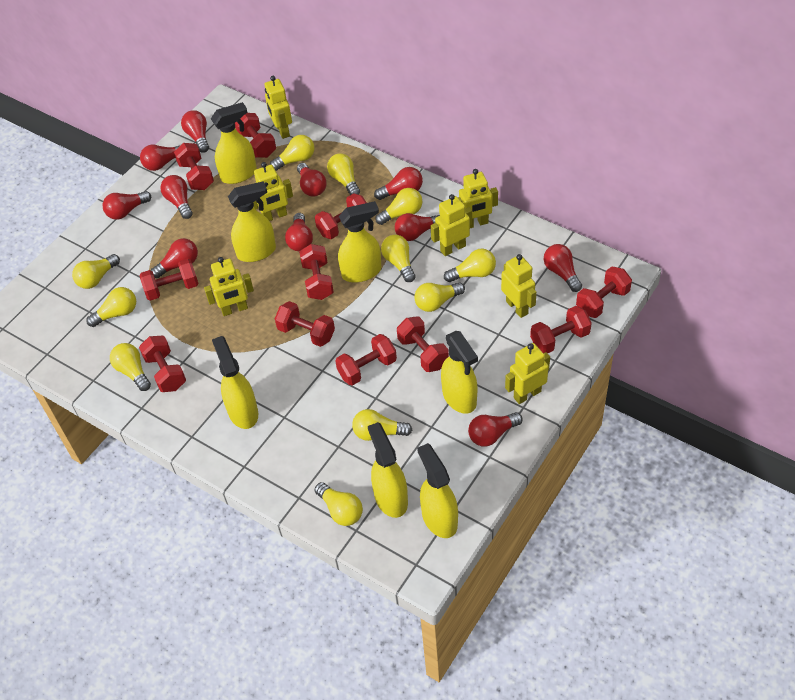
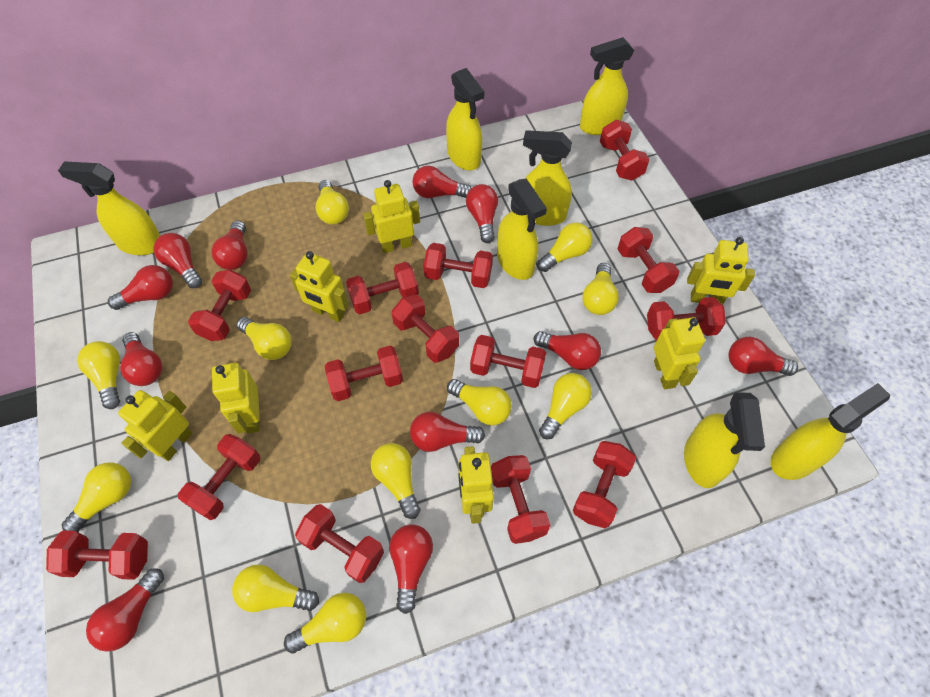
red dumbbell: [139,336,186,392] [140,259,199,301] [174,143,214,190] [235,113,276,158] [275,301,335,347] [299,244,334,300] [315,193,367,239] [335,334,397,386] [397,317,449,372] [530,306,592,353] [576,267,632,318] = 11 -> [46,531,148,580] [178,434,260,520] [188,270,251,341] [295,504,384,583] [325,346,403,401] [346,262,419,314] [392,295,459,363] [424,243,493,288] [470,335,546,388] [491,455,550,544] [573,441,636,528] [600,120,650,181] [618,227,679,293] [647,297,726,340] = 14

